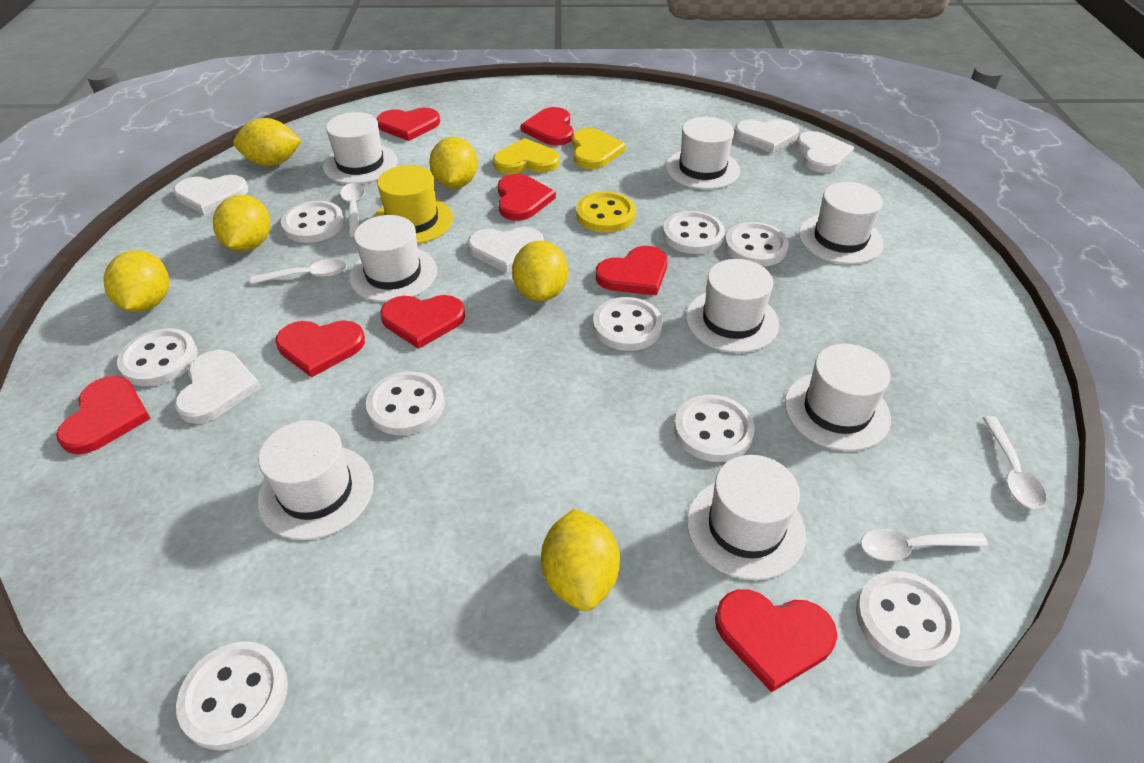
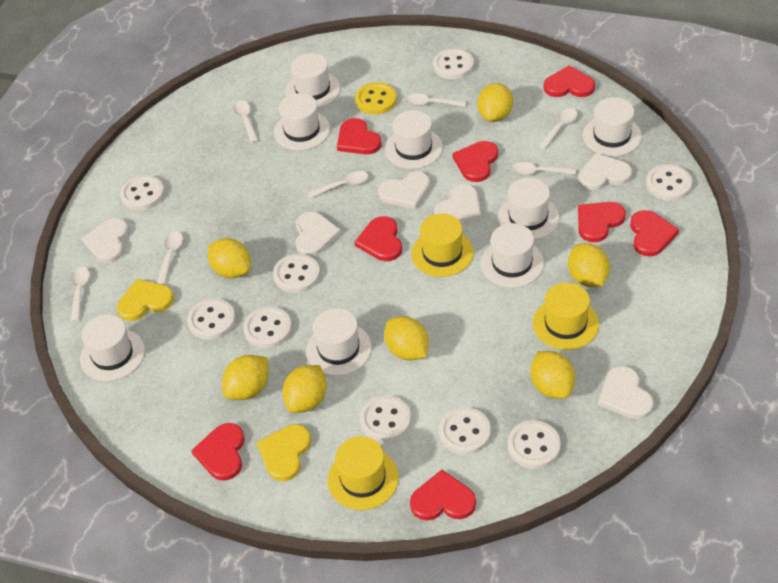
white heart: [174,175,248,215] [174,350,261,424] [468,227,544,273] [734,119,799,153] [796,131,854,173] = 5 -> [81,218,129,263] [295,212,341,257] [378,171,430,209] [434,184,481,223] [578,153,632,190] [598,366,654,419] = 6
white spoon: [250,259,347,284] [340,183,365,237] [860,528,988,561] [983,416,1046,509] = 4 -> [71,267,90,322] [157,231,183,284] [233,101,258,143] [308,171,369,198] [406,93,466,107] [511,162,576,176] [538,108,578,150] = 7
yellow hat: [374,165,453,244] = 1 -> [328,436,399,510] [411,213,474,277] [533,283,599,350] = 3
yellow lemon: [103,250,169,312] [213,195,270,251] [233,118,302,166] [429,137,478,189] [512,241,568,302] [541,509,620,611] = 6 -> [208,238,251,278] [222,355,268,400] [282,365,327,413] [384,317,429,360] [477,83,513,122] [530,351,575,399] [568,243,610,287] = 7

